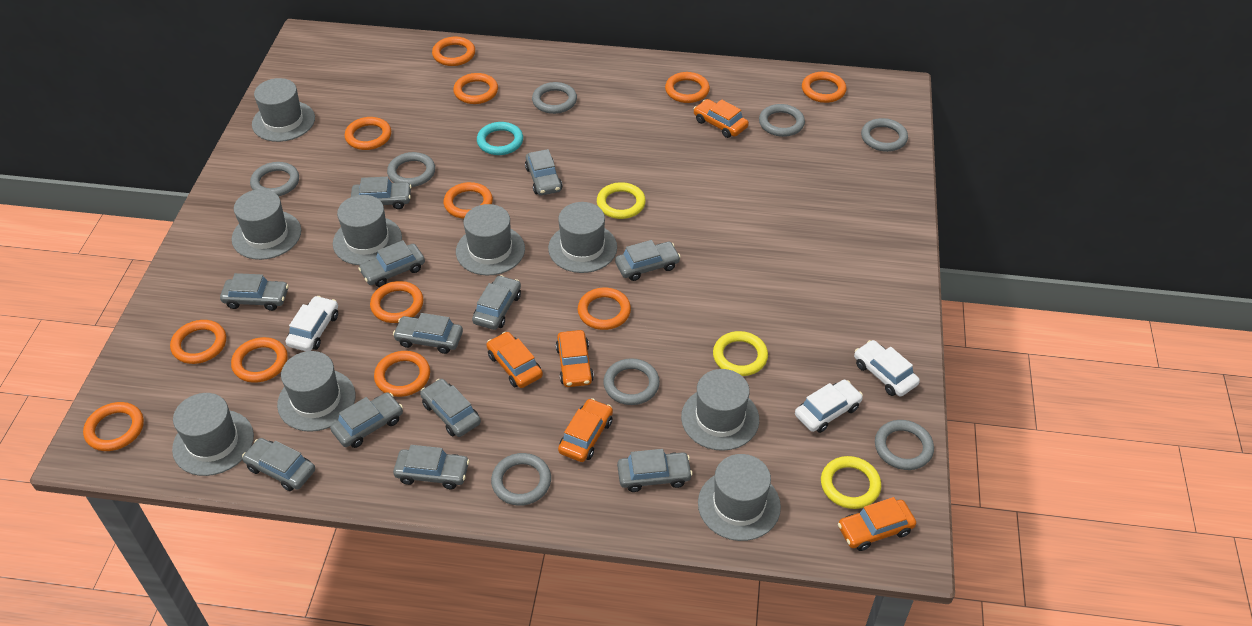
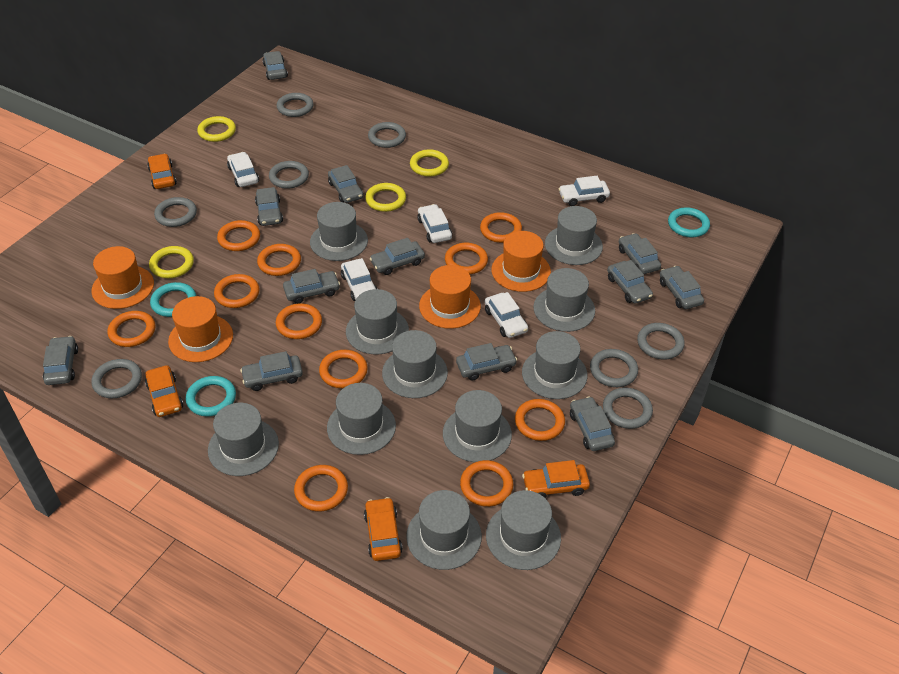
grey hat: [172,393,254,476] [232,189,301,260] [252,78,315,142] [277,351,356,432] [333,195,402,265] [456,204,525,276] [548,202,617,273] [681,369,759,451] [698,454,781,541] = 9 -> [208,403,279,476] [310,202,368,261] [327,383,396,455] [346,289,409,355] [382,330,448,398] [406,490,482,570] [443,390,512,462] [486,490,561,570] [522,331,588,399] [534,268,595,332] [545,206,603,265] = 11
orange car: [486,332,543,388] [556,330,594,387] [558,398,613,462] [694,99,749,138] [838,497,916,551] = 5 -> [145,365,183,417] [147,154,177,189] [364,497,403,561] [522,460,590,498] = 4
orange hat: none = 0 -> [92,246,154,309] [168,296,233,362] [419,265,481,329] [491,231,551,292] = 4
orange ring: [83,402,144,451] [170,320,226,364] [231,337,288,383] [345,117,391,150] [370,281,424,323] [374,351,430,397] [432,37,475,66] [444,182,493,219] [453,73,498,104] [578,288,631,330] [665,72,710,103] [802,72,846,103] = 12 -> [108,311,155,347] [214,274,259,308] [217,220,260,251] [257,244,301,276] [276,303,322,339] [294,465,348,512] [319,350,368,388] [445,243,488,274] [460,460,513,507] [480,212,522,243] [515,399,565,441] = 11
turquoise ring: [477,122,523,155] = 1 -> [150,282,196,317] [186,376,236,417] [668,207,710,237] = 3
white car: [286,296,338,351] [795,380,863,433] [854,340,920,397] = 3 -> [227,152,259,187] [341,258,377,301] [417,204,452,243] [485,292,528,338] [558,176,610,206] = 5
yellow ring: [597,182,646,219] [713,331,768,376] [821,456,881,509] = 3 -> [149,246,194,278] [197,116,236,142] [365,183,406,212] [410,149,449,177] = 4

